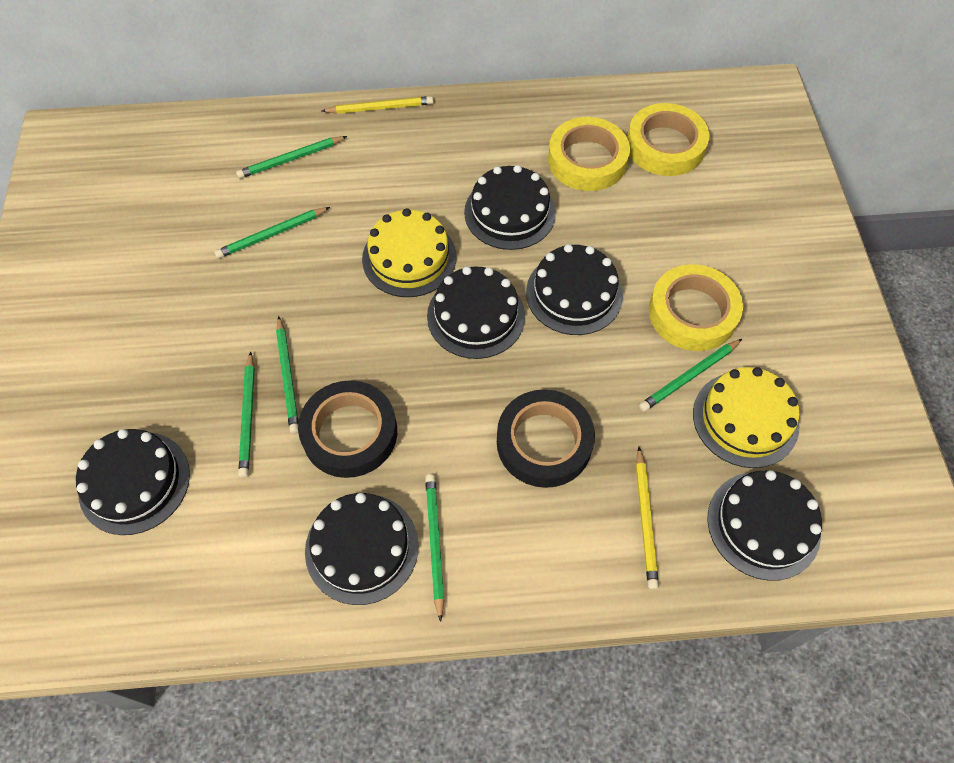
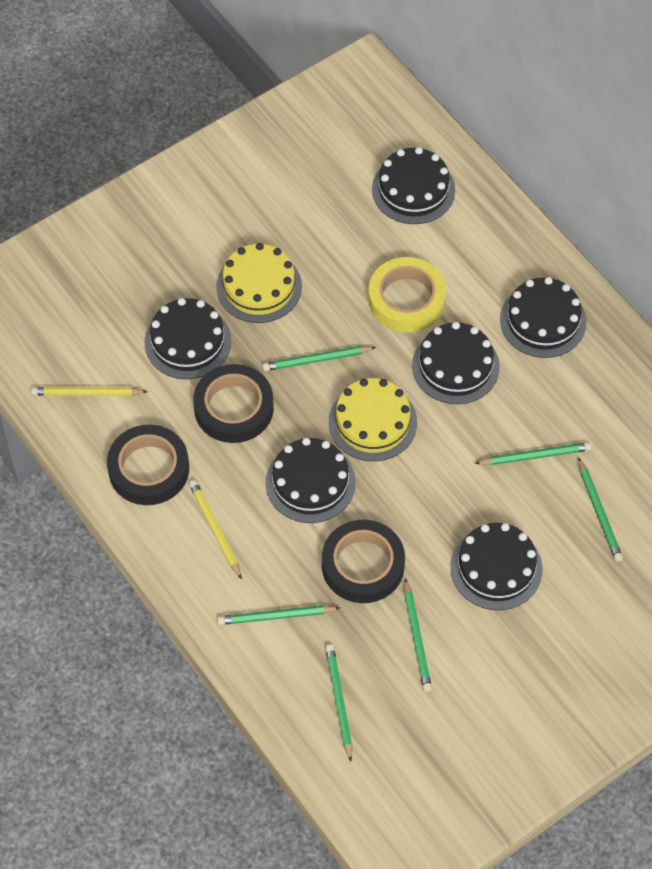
black tape: [298,380,397,478] [497,389,595,488] = 2 -> [107,425,189,505] [193,364,274,443] [322,520,405,603] = 3
yellow tape: [548,117,630,191] [627,103,709,176] [649,264,743,351] = 3 -> [368,257,446,332] = 1

